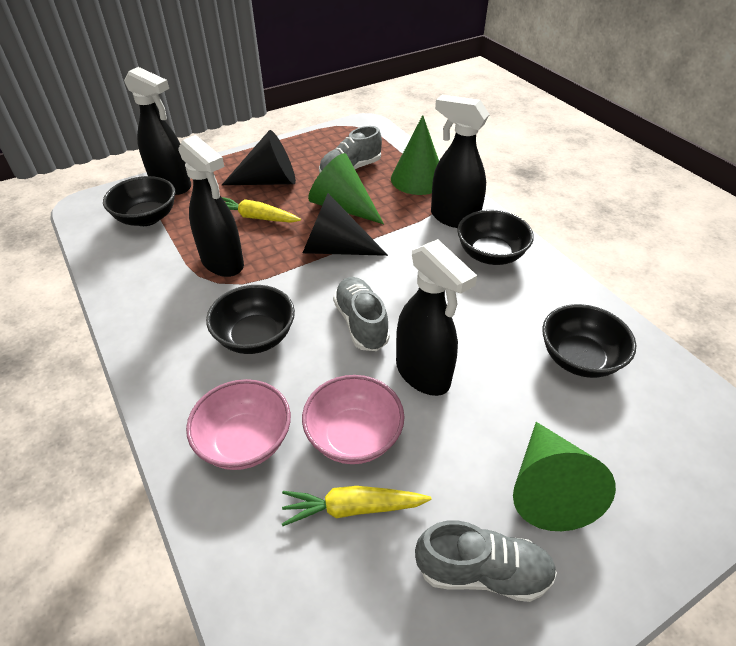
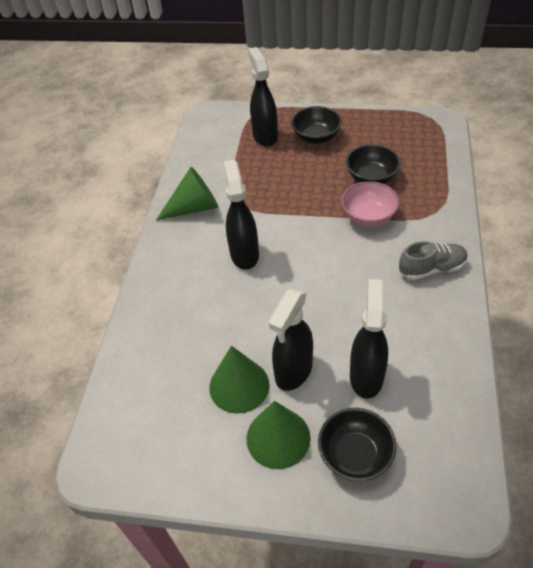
black bowl: [103,176,175,226] [206,285,295,354] [457,210,534,265] [542,304,636,378] = 4 -> [291,106,342,144] [318,408,397,482] [346,144,401,184] = 3
black cone: [222,130,296,185] [303,193,388,256] = 2 -> none = 0
grey shoe: [319,126,382,173] [333,277,390,351] [415,520,557,602] = 3 -> [399,241,468,280] = 1
pink bowl: [186,379,291,470] [302,375,405,464] = 2 -> [341,181,400,227] = 1
yellow carrot: [222,197,301,223] [282,486,432,526] = 2 -> none = 0

